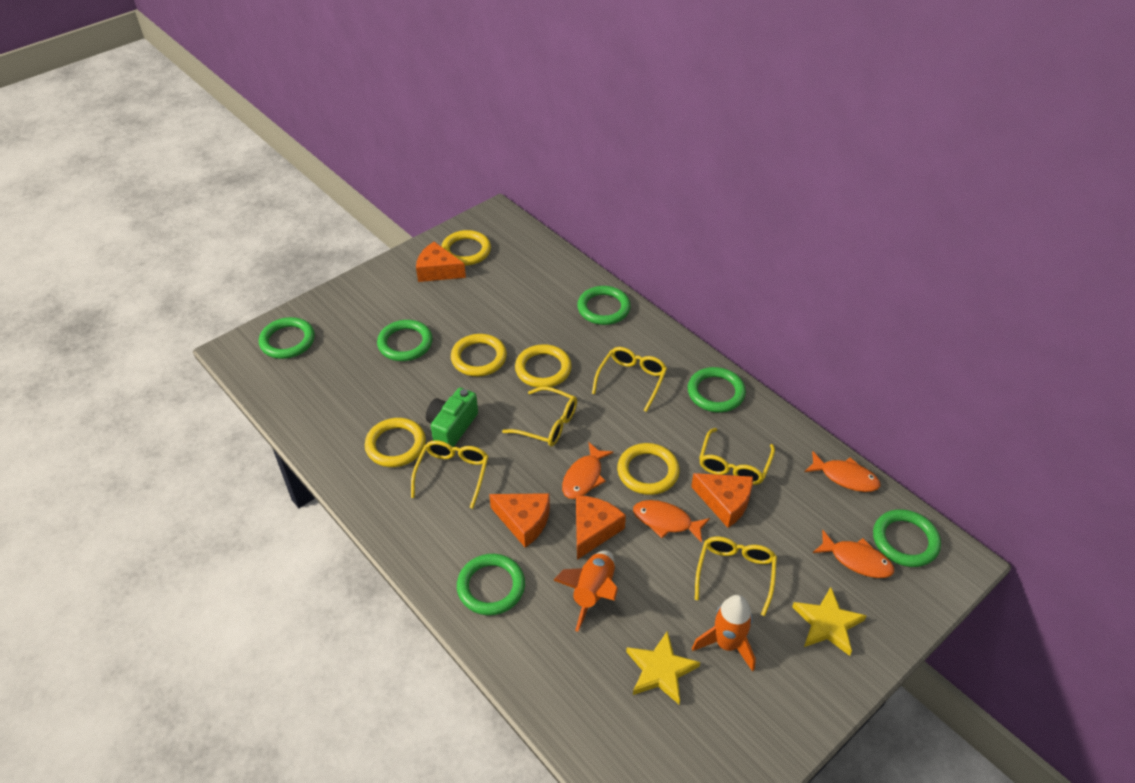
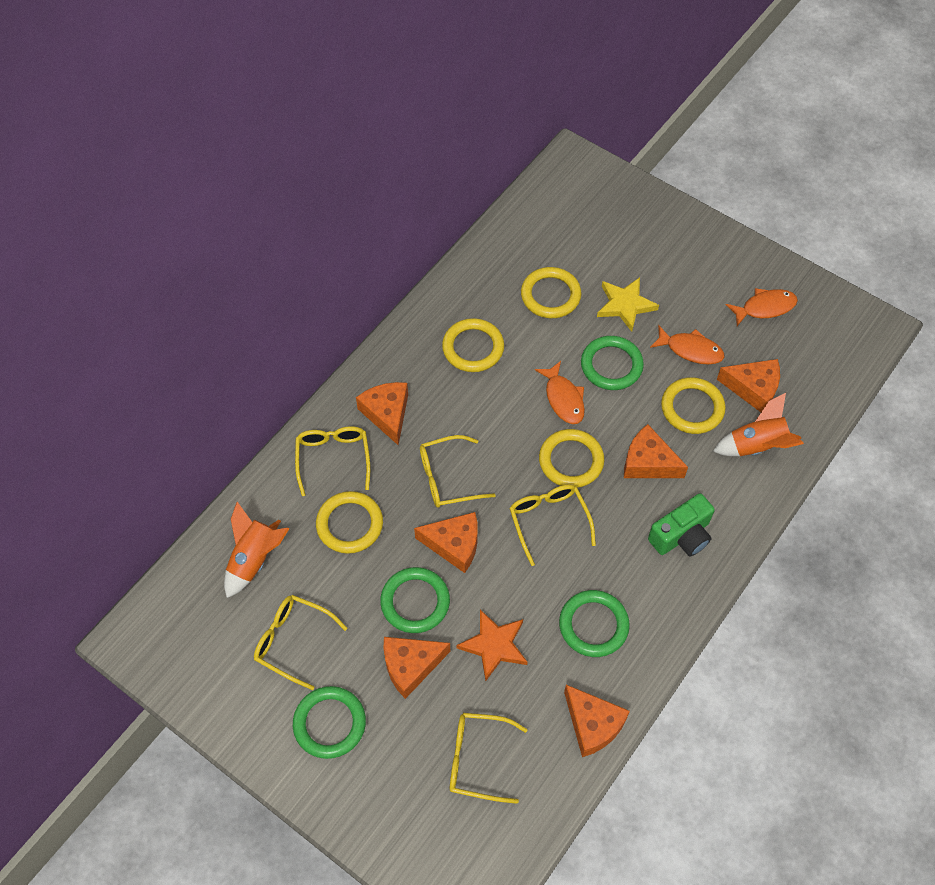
green ring: [259,317,315,359] [377,320,433,361] [457,554,525,615] [577,286,631,325] [688,367,746,413] [873,509,941,567] = 6 -> [293,686,366,759] [380,567,450,633] [559,590,630,657] [581,336,644,390] = 4
orange cheese: [416,242,466,282] [489,493,550,548] [576,495,626,560] [691,473,753,528] = 4 -> [356,382,408,445] [383,637,450,699] [414,512,478,573] [564,685,630,757] [624,424,688,478] [717,359,780,412] = 6
orange fish: [562,442,614,499] [633,500,710,543] [804,451,880,492] [813,530,894,578] = 4 -> [535,361,585,424] [650,325,724,365] [726,288,798,326] = 3
orange star: none = 0 -> [456,609,528,681] = 1
yellow star: [626,631,700,704] [792,587,867,656] = 2 -> [597,277,659,332] = 1

